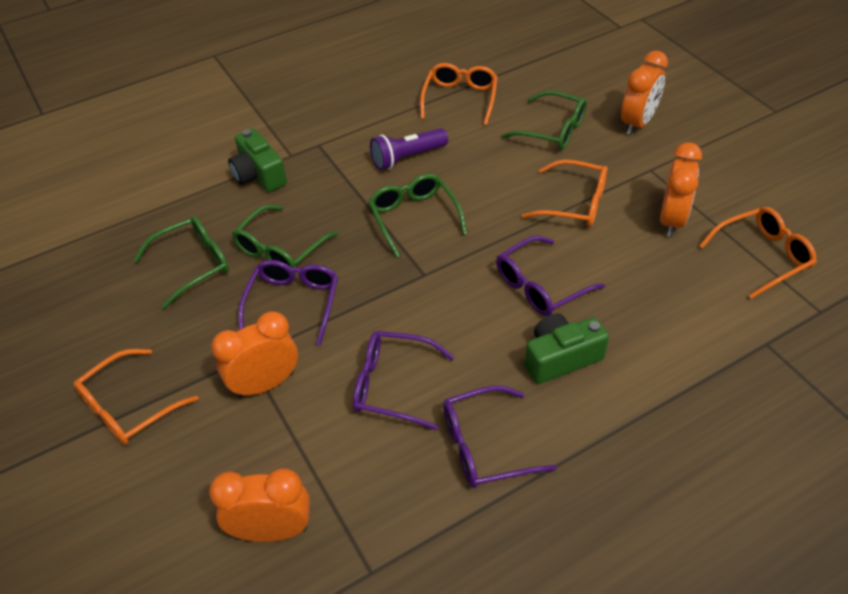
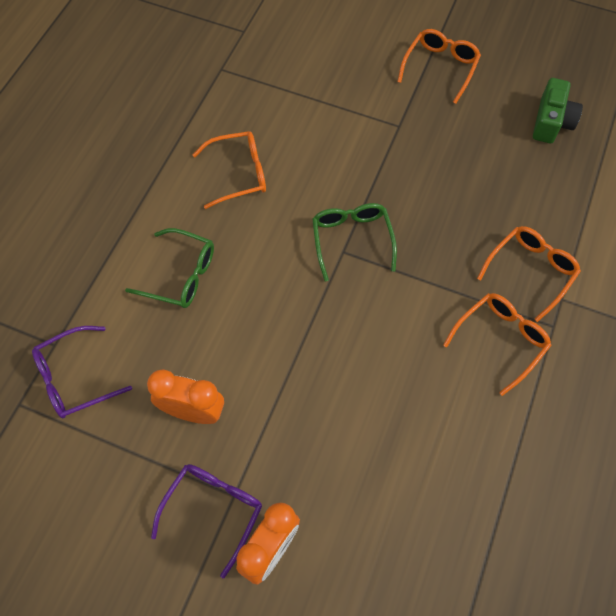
green camera: [228,128,287,192] [525,314,609,384] = 2 -> [533,78,583,143] = 1
green glasses: [133,216,229,309] [232,205,339,268] [368,174,467,258] [501,90,587,150] = 4 -> [125,228,214,308] [312,203,397,281] = 2
orange clock: [209,468,310,542] [211,311,298,398] [621,51,668,135] [660,142,702,237] = 4 -> [147,369,224,424] [236,503,300,585] = 2
purple flashlight: [370,128,448,170] = 1 -> none = 0
purple glasses: [238,260,338,345] [353,331,454,430] [443,385,557,488] [496,236,605,316] = 4 -> [32,326,132,418] [151,464,262,578] = 2

